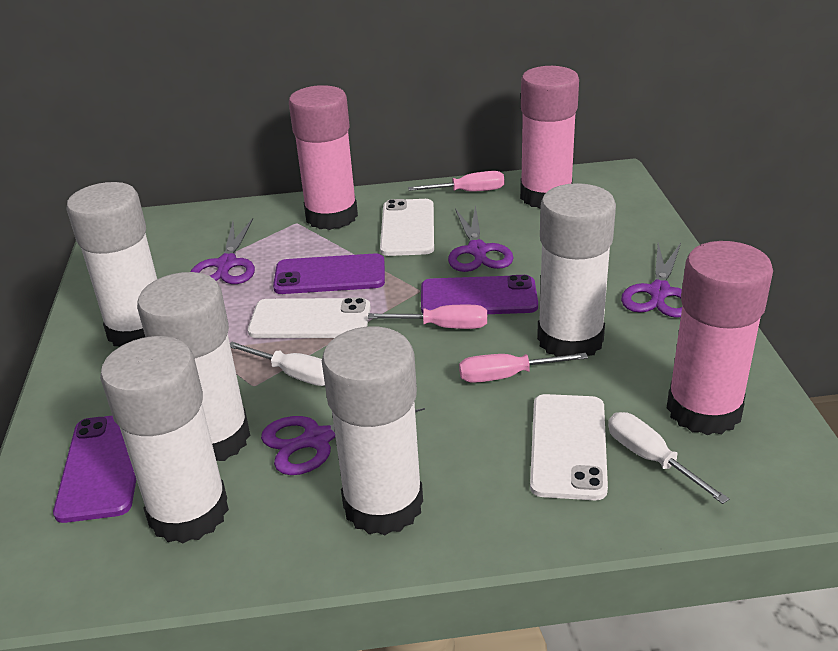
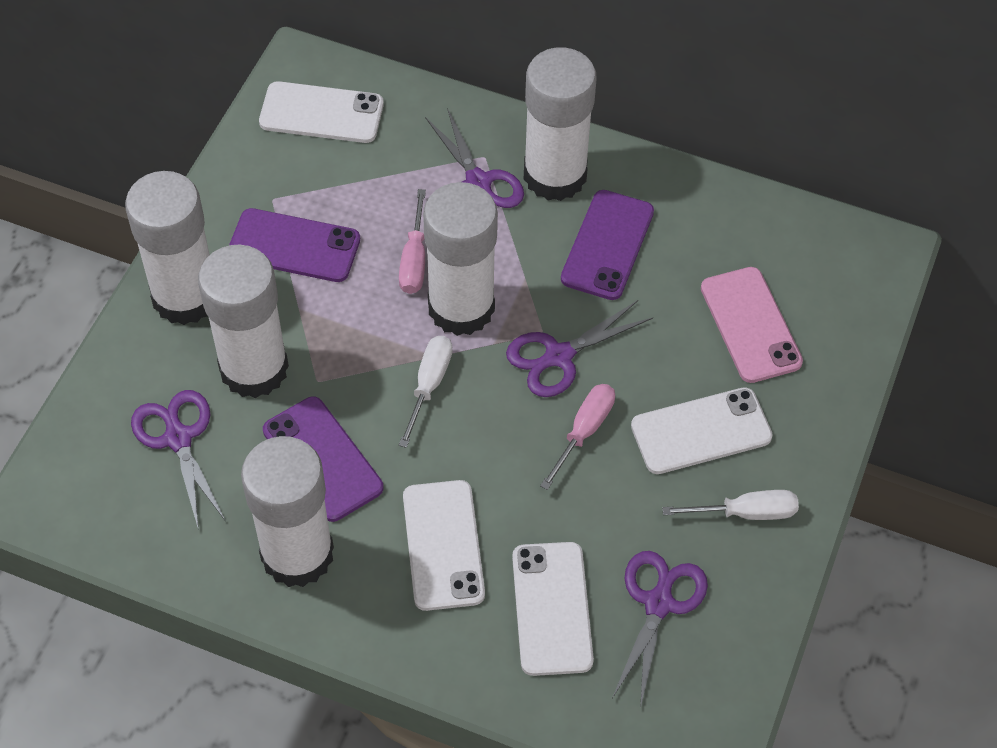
pink glue stick: [289,85,358,230] [520,66,579,209] [667,241,773,435] = 3 -> none = 0
pink phone: none = 0 -> [701,267,803,383] = 1
pink screwdriver: [368,305,487,329] [408,171,504,192] [459,353,588,383] = 3 -> [399,189,426,294] [540,384,615,490] = 2
white phone: [248,298,371,338] [380,199,434,256] [530,394,608,500] = 3 -> [259,81,384,143] [403,480,485,611] [512,542,594,676] [631,387,773,474] = 4

